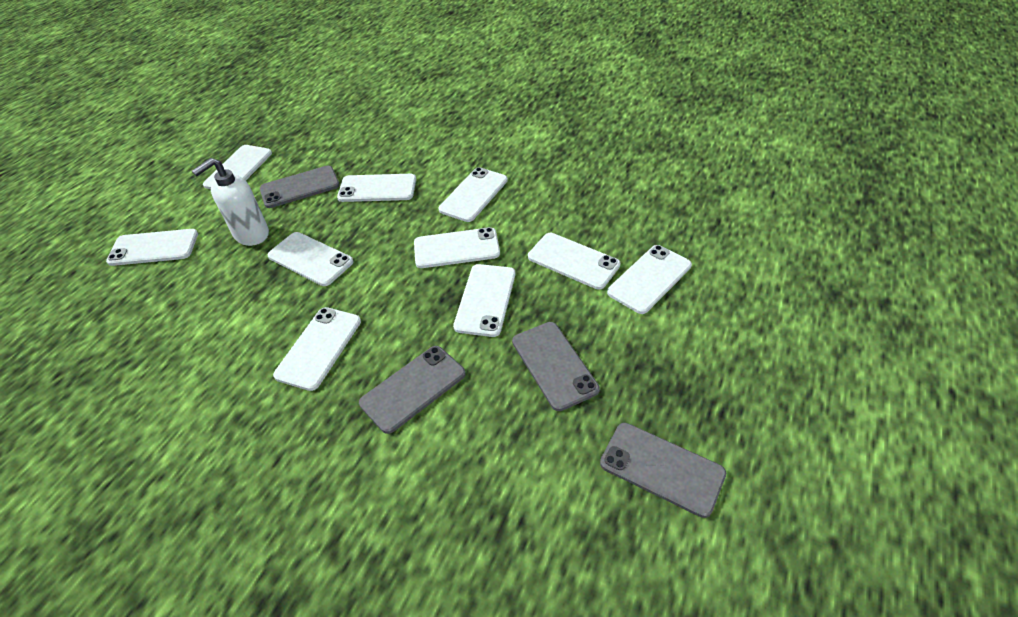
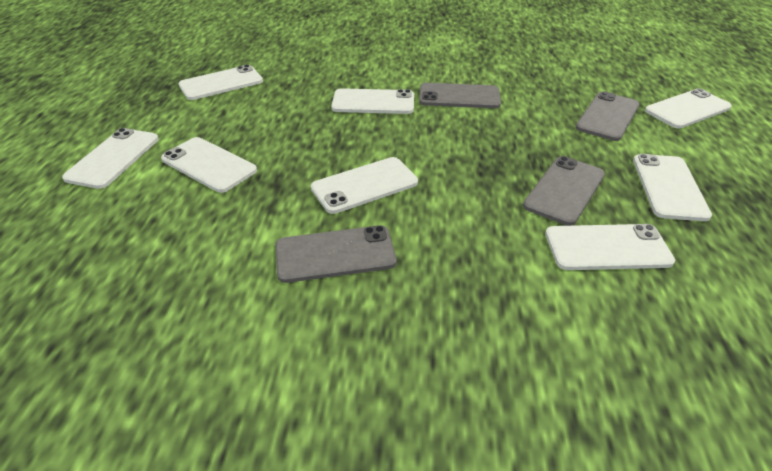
white phone: [106,229,198,266] [203,145,272,189] [268,232,354,286] [273,307,361,391] [337,174,416,202] [414,227,500,268] [439,167,508,222] [453,264,515,337] [528,233,621,290] [607,245,692,314] = 10 -> [62,128,159,189] [161,137,257,193] [179,65,263,100] [311,157,418,214] [331,88,414,114] [545,224,675,270] [633,154,712,221] [645,88,732,129] = 8
white soap dispenser: [192,158,269,246] = 1 -> none = 0

